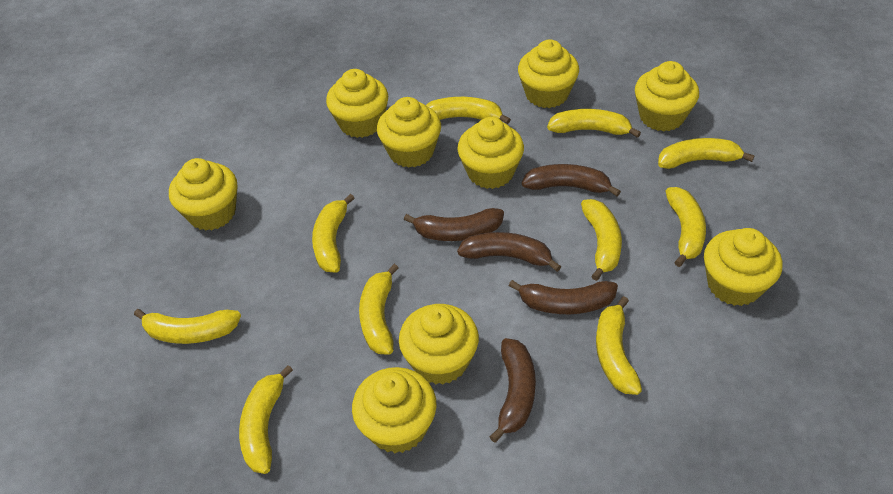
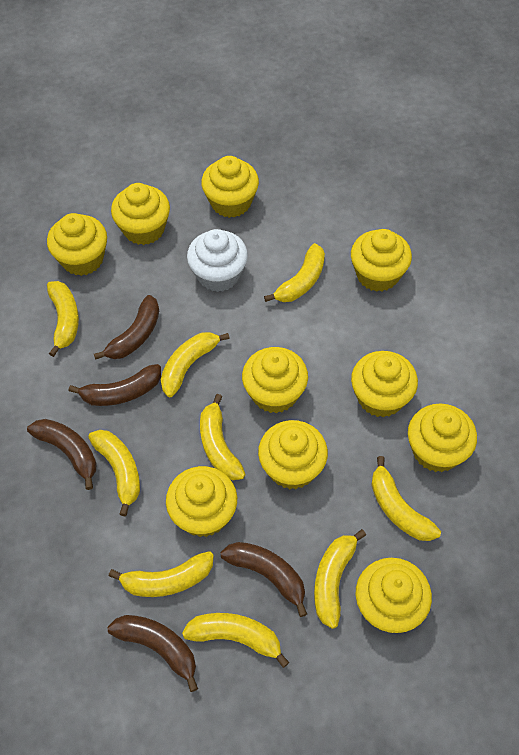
white cupcake: none = 0 -> [187,229,248,292] = 1
yellow banana: [134,309,241,344] [239,365,293,474] [312,194,355,272] [359,264,399,355] [426,97,511,124] [547,109,641,138] [581,199,622,281] [596,296,642,395] [658,138,755,169] [666,187,706,267] = 10 -> [47,281,79,357] [88,430,140,516] [109,551,214,597] [161,332,230,397] [182,613,289,668] [200,394,246,480] [264,243,325,302] [314,529,366,629] [371,456,441,541] = 9
yellow cupcake: [169,158,238,231] [326,69,388,138] [352,367,437,453] [377,97,441,168] [399,304,479,385] [457,117,524,189] [518,40,579,108] [635,61,699,132] [704,228,782,306] = 9 -> [47,213,107,276] [111,183,170,245] [166,466,237,537] [201,156,259,218] [242,347,308,413] [258,420,328,489] [351,229,412,292] [351,351,418,418] [356,558,432,633] [408,404,477,472] = 10

